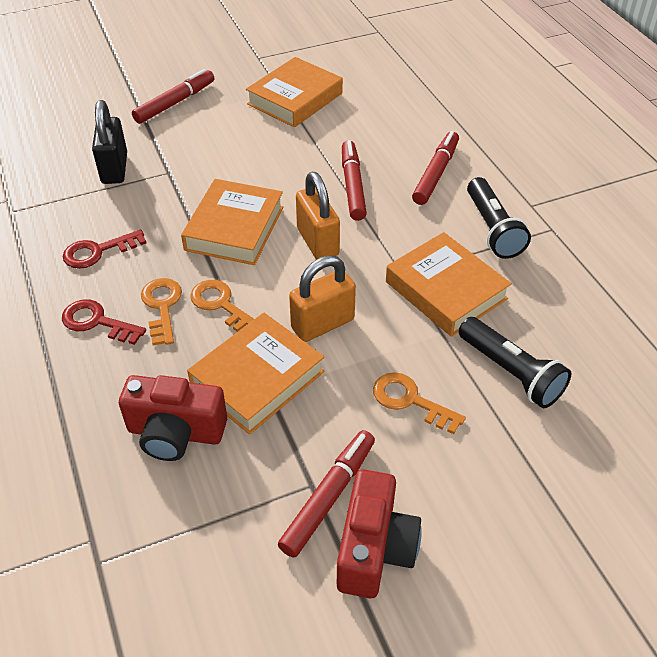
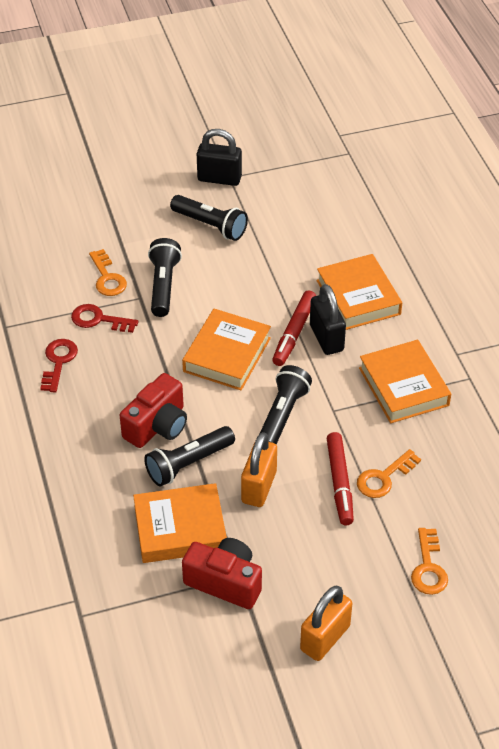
black flashlight: [459,317,571,408] [467,177,531,259] = 2 -> [144,426,235,487] [148,238,182,317] [170,195,248,241] [260,365,312,444] = 4
black padlock: [92,100,127,184] = 1 -> [197,129,242,186] [310,284,346,355] = 2
red marker: [132,69,214,124] [278,430,375,558] [342,140,367,221] [412,131,459,205] = 4 -> [272,290,316,366] [327,432,354,525] = 2

